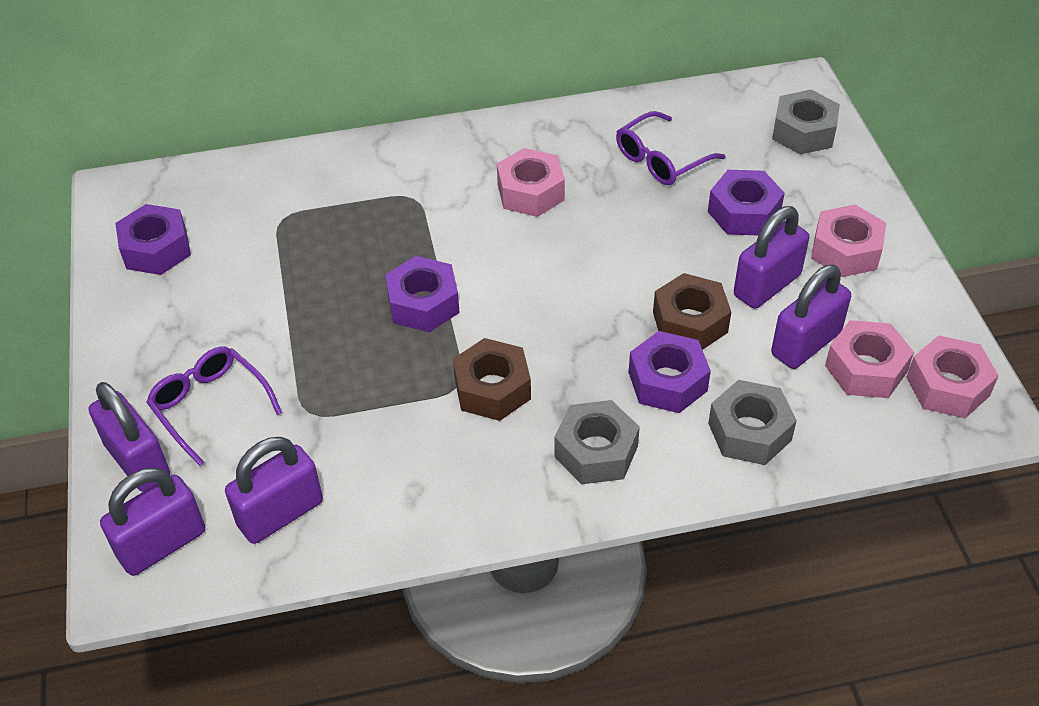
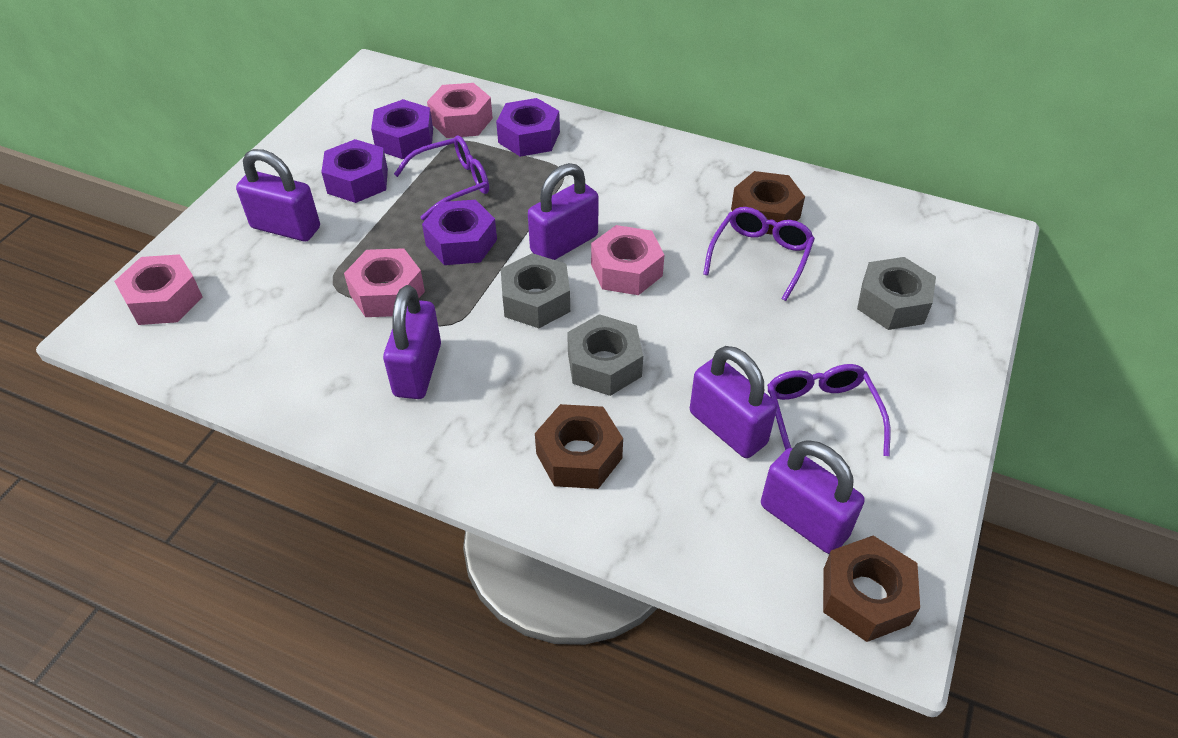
brown nut: [453,338,531,421] [653,273,731,350] = 2 -> [535,404,623,489] [731,171,805,235] [823,536,920,642] = 3
purple glasses: [146,346,282,466] [616,111,726,185] = 2 -> [394,135,489,220] [703,207,815,301] [767,364,891,456] = 3

